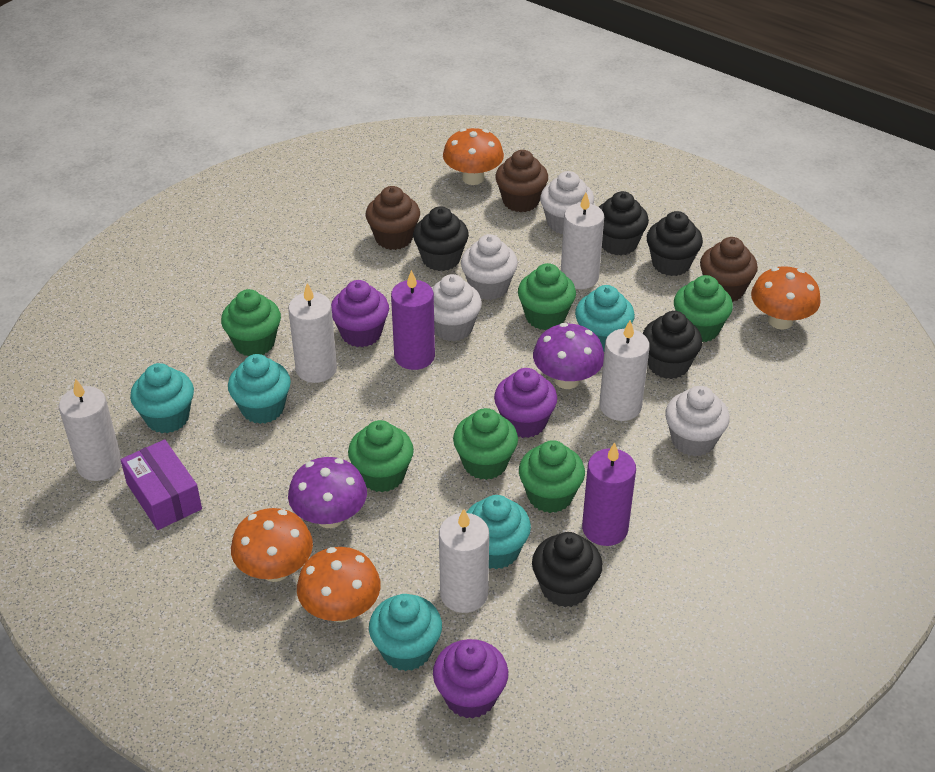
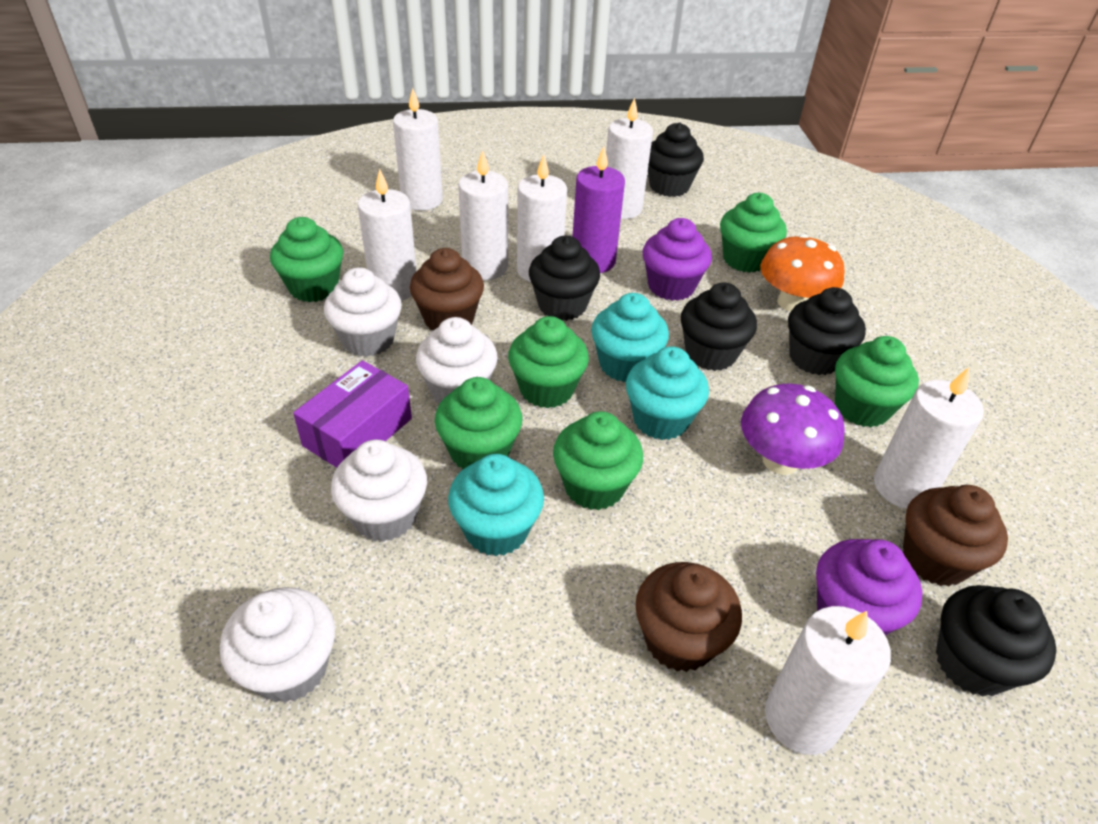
orange mushroom: [231,508,313,582] [297,547,381,622] [443,128,504,185] [751,266,821,330] = 4 -> [761,234,844,312] = 1
purple candle: [391,270,435,370] [582,442,636,546] = 2 -> [572,146,625,273] = 1
purple cupcake: [331,280,389,347] [433,639,508,719] [494,368,557,438] = 3 -> [643,218,712,301] [816,539,922,636] = 2
purple mushroom: [288,457,367,528] [533,323,604,389] = 2 -> [741,383,845,475] = 1
turquoise cupcake: [130,363,194,433] [228,354,291,424] [369,594,442,671] [466,495,531,569] [575,285,635,351] = 5 -> [448,454,544,556] [591,293,669,382] [626,346,709,440] = 3
white candle: [59,378,122,481] [288,283,337,383] [439,509,489,613] [561,193,604,289] [599,320,650,421] = 5 -> [358,169,417,301] [393,88,443,211] [458,150,508,280] [517,154,567,282] [606,97,653,219] [765,606,891,755] [874,367,984,509] = 7

